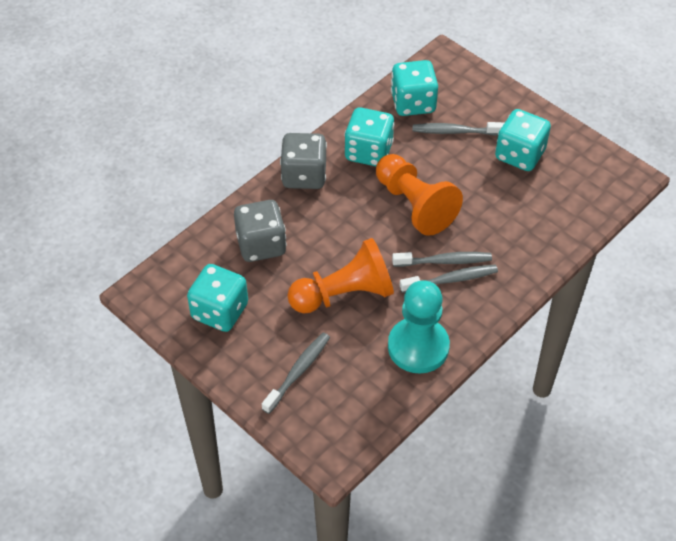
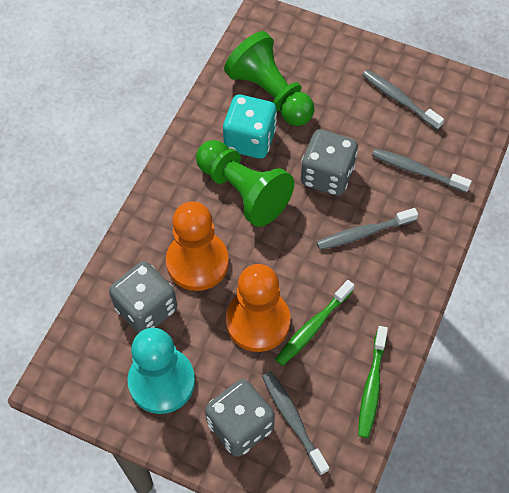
green pawn: none = 0 -> [196,140,294,227] [224,31,314,126] = 2
green toothbrush: none = 0 -> [275,280,354,366] [358,326,388,438] = 2
grey dice: [234,200,287,262] [280,133,327,189] = 2 -> [109,261,177,333] [205,379,275,457] [301,129,358,196] = 3
turquoise dice: [187,264,248,332] [344,108,395,166] [391,60,438,116] [495,109,551,171] = 4 -> [223,95,277,159] = 1

